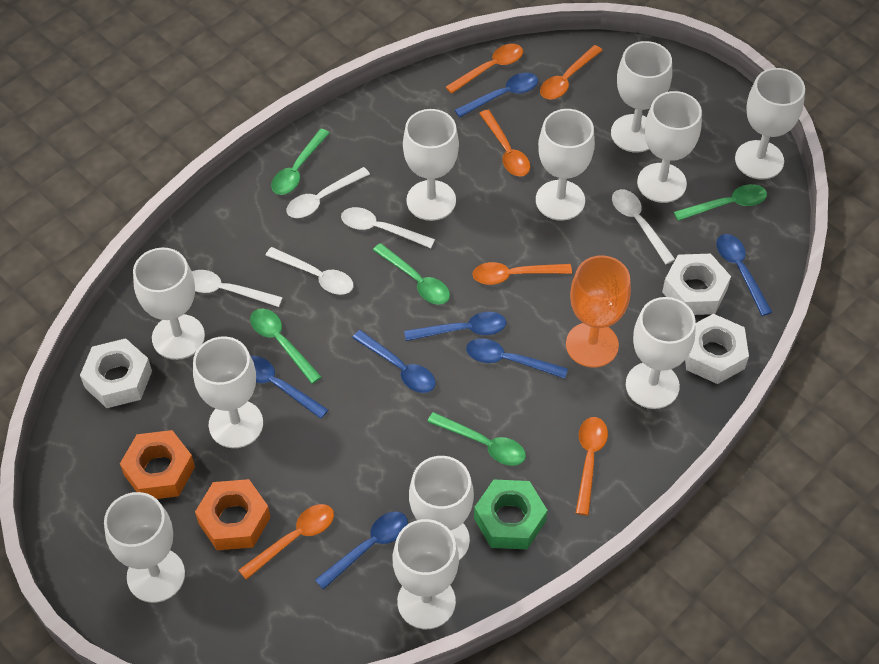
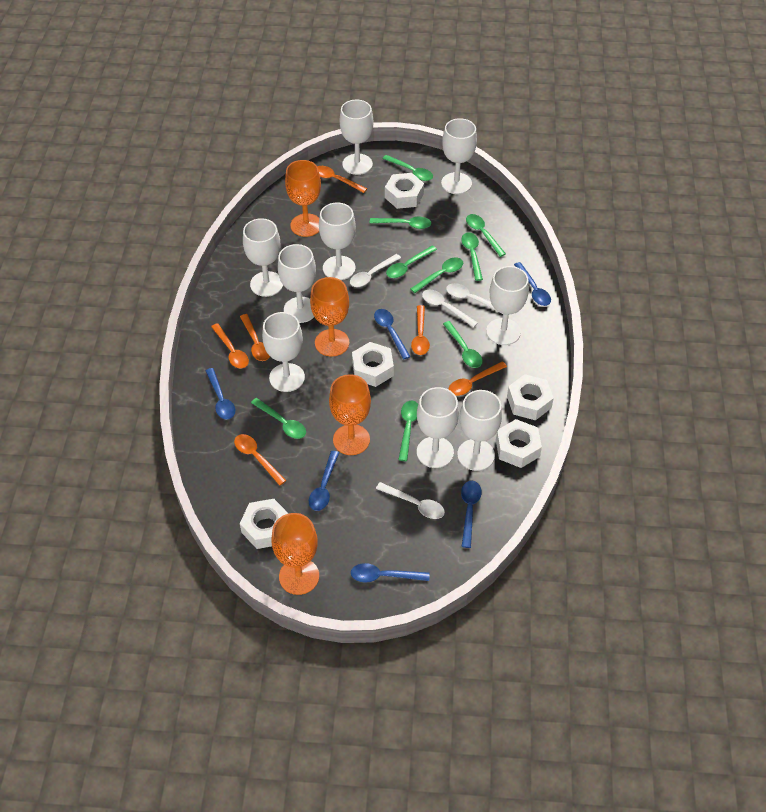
blue spoon: [251,356,328,419] [315,512,408,590] [352,330,436,393] [404,312,506,341] [455,73,538,118] [466,338,568,379] [716,234,772,316] = 7 -> [206,368,235,420] [309,451,339,511] [351,563,429,582] [374,309,411,360] [461,481,482,548] [514,262,551,306] = 6
green nut: [474,480,547,549] = 1 -> none = 0
green spoon: [250,309,322,384] [271,129,330,195] [373,243,450,305] [427,412,526,466] [674,184,767,221] = 5 -> [251,398,306,439] [370,217,432,229] [383,155,433,181] [386,245,437,278] [398,401,418,461] [410,257,463,293] [443,321,483,368] [461,232,483,281] [466,214,506,257] = 9
orange goblet: [566,255,631,368] = 1 -> [272,513,319,595] [285,160,321,237] [310,277,349,357] [329,374,371,455] = 4
orange nut: [120,430,195,499] [195,479,271,550] = 2 -> none = 0
white goblet: [104,492,185,603] [133,248,205,360] [193,336,263,448] [392,519,459,629] [403,109,459,221] [409,456,474,560] [536,109,595,221] [611,41,672,153] [626,297,696,409] [637,91,702,203] [735,68,805,180] = 11 -> [243,218,283,297] [262,312,305,392] [278,244,316,323] [319,202,356,280] [340,100,373,175] [417,387,459,468] [441,118,477,194] [457,390,502,471] [486,266,529,345] = 9
white nut: [80,338,152,408] [662,254,731,315] [685,314,749,384] = 3 -> [240,499,289,549] [352,342,394,387] [385,173,424,209] [496,419,542,468] [507,374,554,420] = 5
white spoon: [192,270,283,307] [265,247,354,295] [287,167,370,218] [341,207,435,248] [612,189,675,264] = 5 -> [350,254,401,287] [376,482,445,519] [422,290,478,328] [446,283,502,314] = 4

